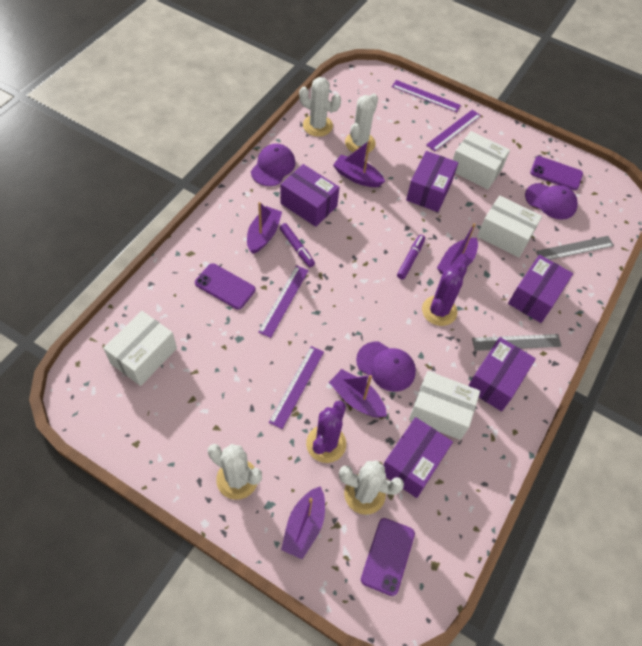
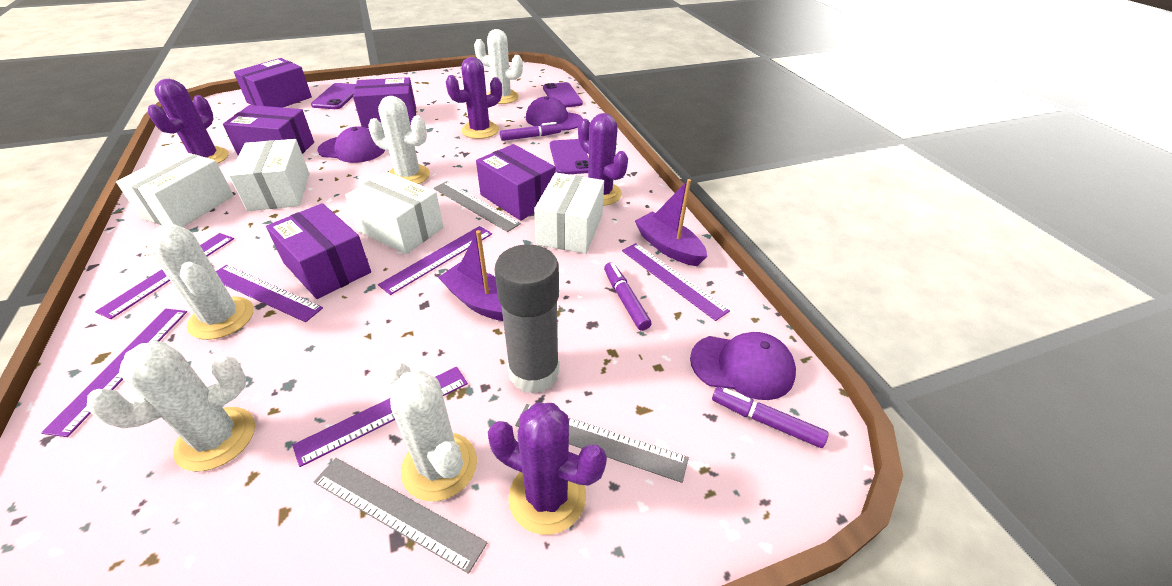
grey glue stick: none = 0 -> [494,244,560,394] = 1
grey ruler: [472,334,562,351] [536,236,614,260] = 2 -> [314,458,488,574] [434,181,521,232] [515,404,689,483] = 3
purple boat: [247,202,282,254] [281,486,325,559] [329,369,387,418] [333,140,385,187] [437,223,478,274] = 5 -> [438,230,503,321] [635,179,707,266] = 2
purple cactus: [306,401,346,463] [422,263,467,326] = 2 -> [148,79,229,164] [446,57,502,139] [488,403,607,535] [578,113,628,206] = 4
purple marker: [280,223,315,267] [397,235,425,279] = 2 -> [500,122,561,141] [604,262,651,331] [712,387,829,448] = 3
purple ruler: [258,265,309,338] [269,346,324,429] [392,80,461,112] [426,110,481,151] = 4 -> [41,309,187,437] [95,233,234,319] [216,265,323,322] [292,367,468,467] [378,226,492,295] [622,243,730,321] = 6
white cactus: [208,444,262,500] [299,77,341,137] [339,460,404,515] [345,93,378,153] = 4 -> [87,341,255,471] [147,224,253,340] [368,96,430,184] [385,362,477,501] [474,29,523,104] = 5

